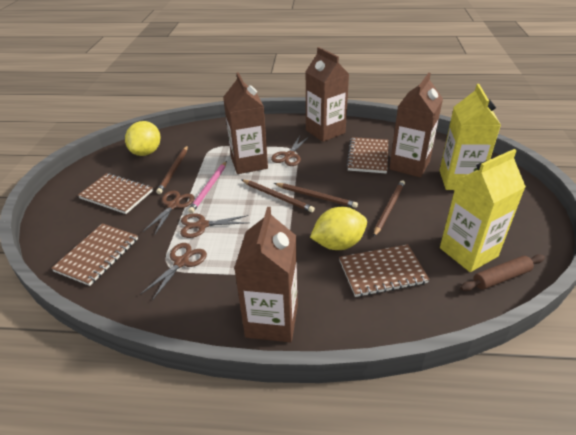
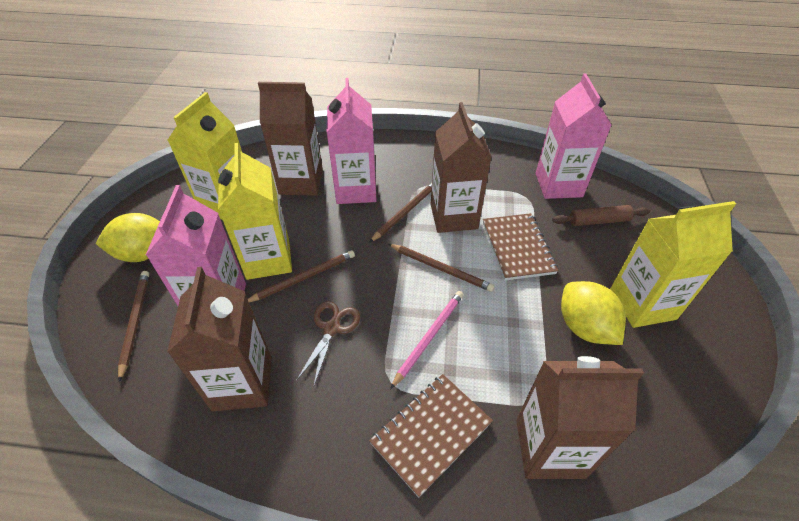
brown notebook: [51,223,138,286] [78,173,153,214] [339,244,430,297] [346,137,388,173] = 4 -> [369,374,493,498] [483,213,559,281] = 2
brown scissors: [141,243,207,301] [143,191,195,235] [180,213,249,238] [271,136,309,166] = 4 -> [296,301,360,385] = 1
pink carton: none = 0 -> [146,185,246,306] [327,78,377,204] [536,73,612,199] = 3
yellow carton: [440,84,501,190] [440,149,526,272] = 2 -> [168,92,242,220] [218,143,292,280] [610,201,736,328] = 3

